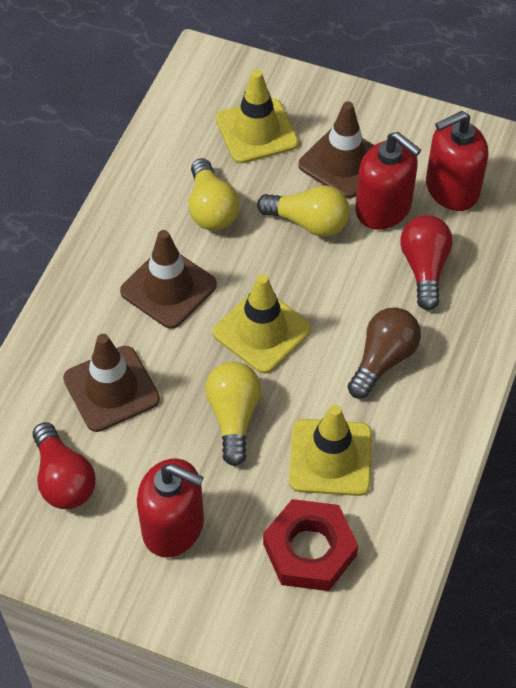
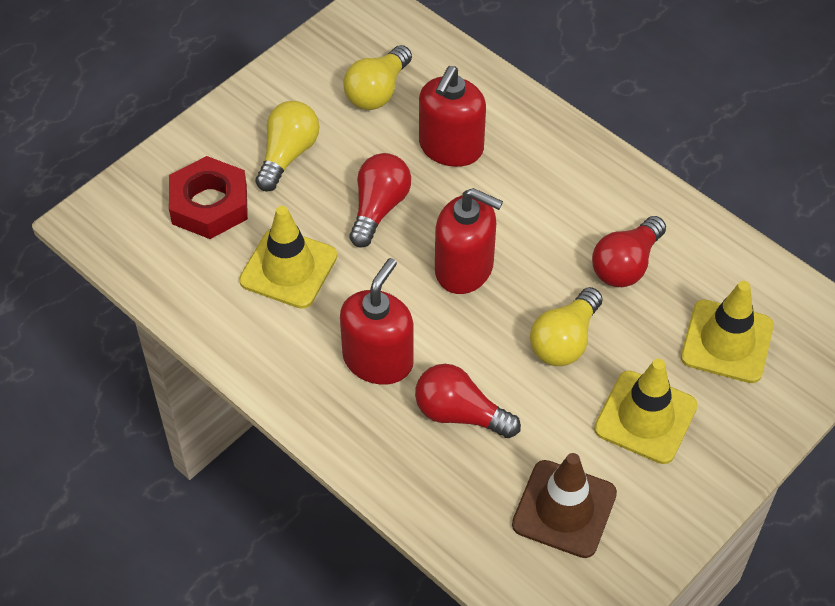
brown light bulb: [348,307,421,399] = 1 -> none = 0
brown traffic cone: [63,334,160,432] [120,230,217,329] [298,101,375,198] = 3 -> [512,453,617,558] = 1
red light bulb: [33,422,96,509] [400,215,453,310] = 2 -> [349,153,411,248] [415,364,521,438] [592,216,666,287] = 3

